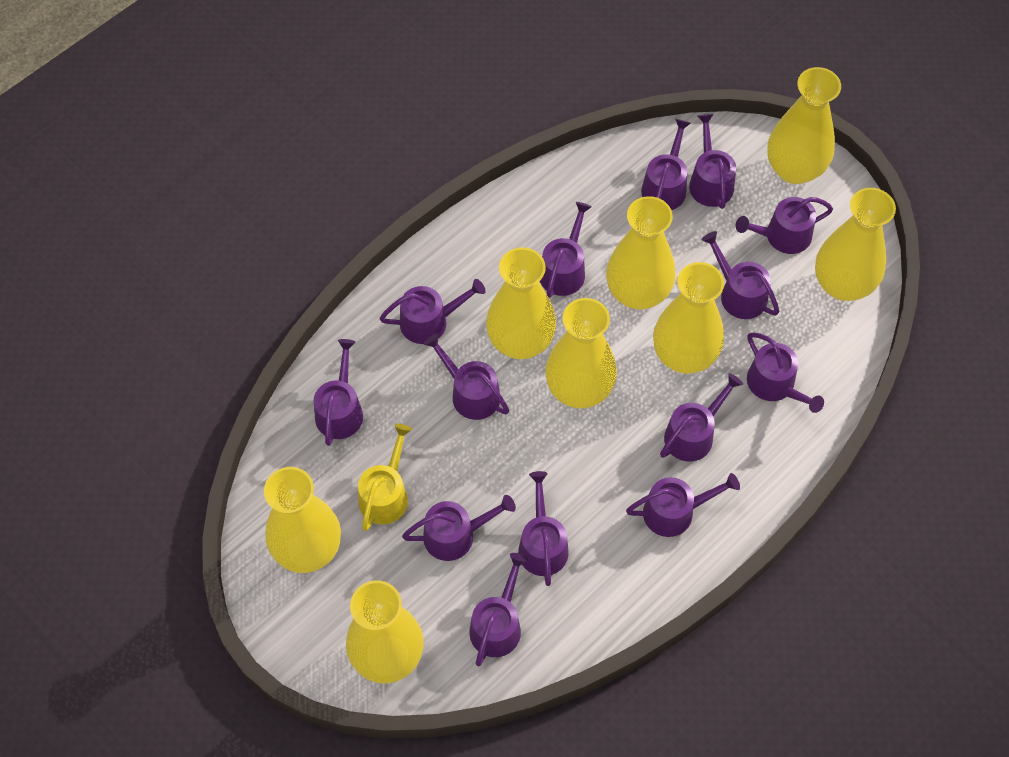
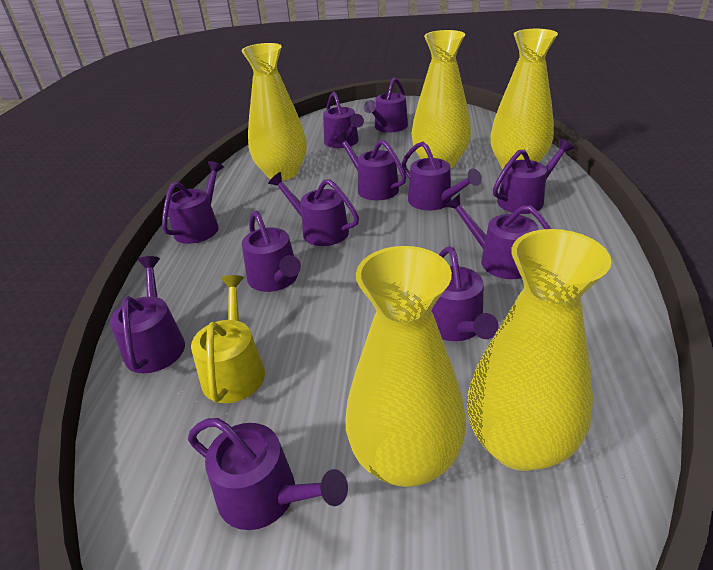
purple watering can: [314,339,363,446] [380,279,486,344] [402,495,516,561] [424,333,509,420] [469,553,528,666] [518,471,568,586] [540,202,592,298] [626,473,740,537] [641,119,691,210] [660,373,743,462] [689,114,736,209] [702,231,779,319] [736,197,833,254] [747,332,824,413] = 14 -> [110,256,185,373] [162,161,224,244] [188,418,348,530] [242,211,301,292] [268,172,359,246] [323,92,364,148] [334,132,406,200] [364,78,408,132] [402,141,482,210] [432,246,499,341] [445,194,551,279] [493,139,574,214] = 12
yellow vase: [264,467,341,573] [346,580,424,683] [486,247,556,359] [545,298,617,408] [606,196,675,309] [653,262,724,374] [767,67,841,184] [815,188,896,301] = 8 -> [241,43,307,181] [346,246,466,487] [412,30,471,169] [467,229,611,471] [491,29,558,169] = 5

